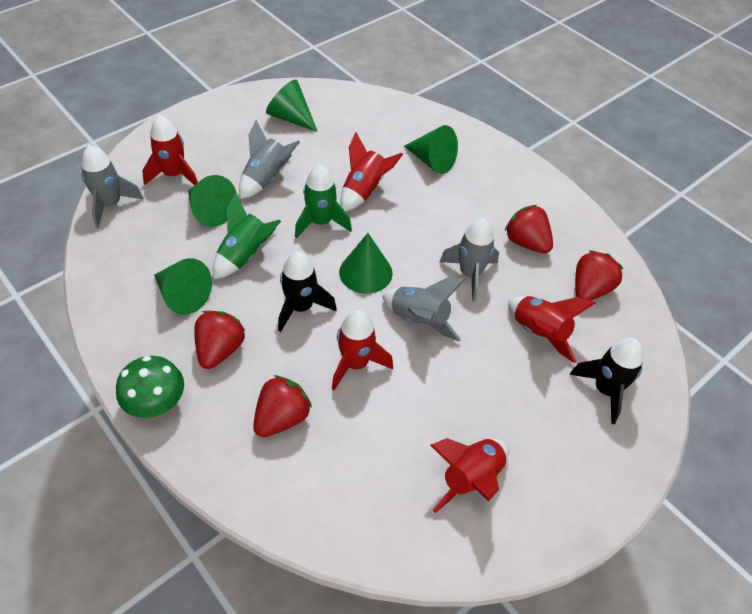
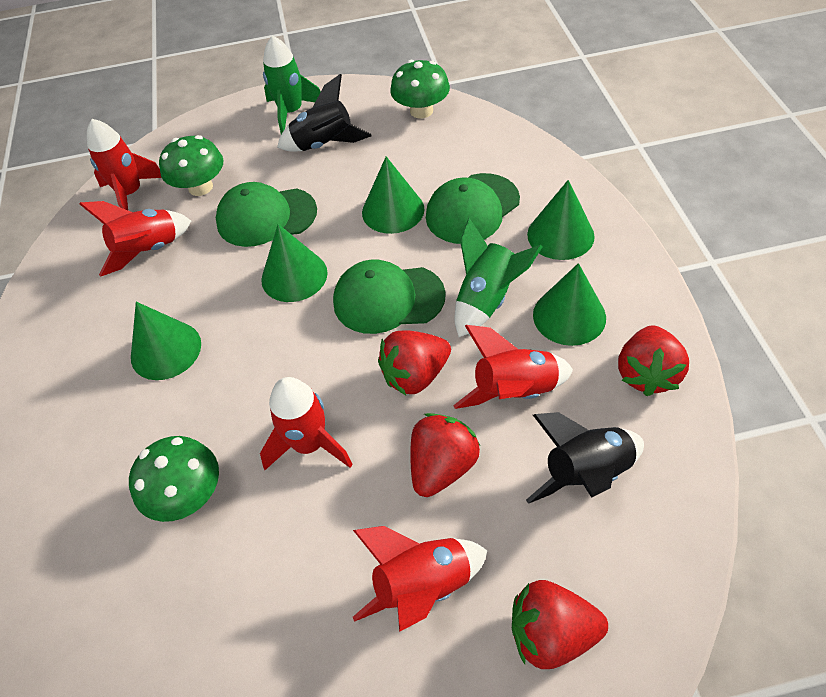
green cap: none = 0 -> [216,182,317,247] [333,260,446,334] [426,173,520,244] = 3
green mushroom: [116,356,184,418] = 1 -> [129,436,219,522] [159,135,223,196] [390,60,450,118] = 3
grey rocket: [81,145,144,228] [239,120,300,199] [382,277,465,341] [440,218,499,301] = 4 -> none = 0

